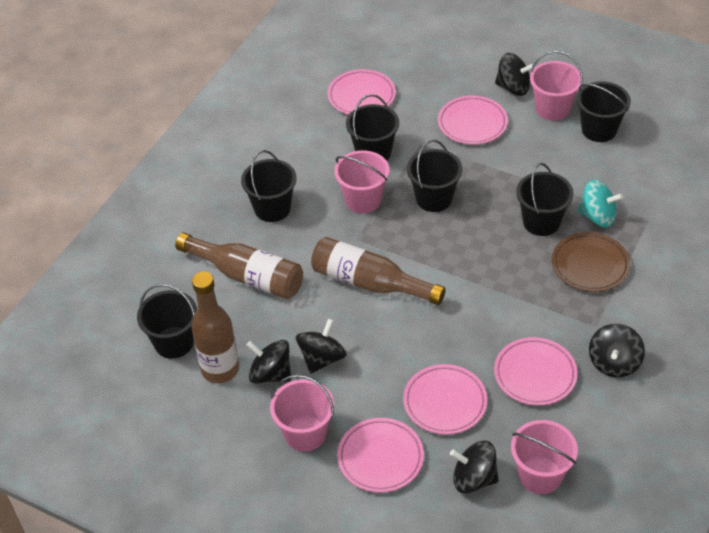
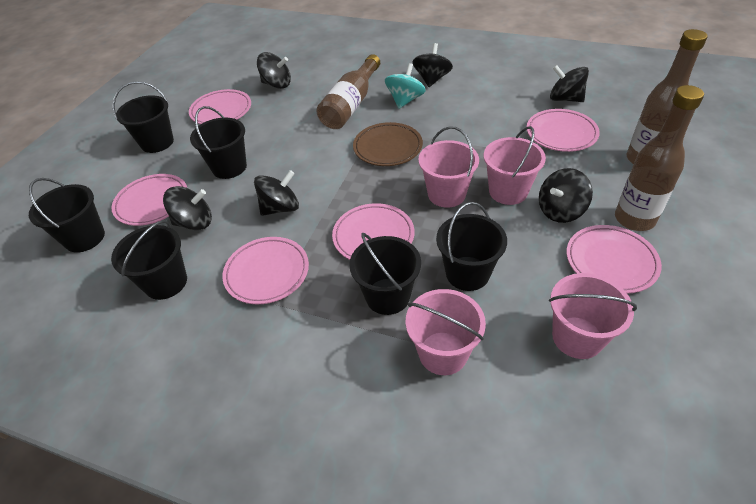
black spinning top: [246,340,291,384] [296,319,347,374] [450,441,499,493] [495,53,535,96] [589,323,645,378] = 5 -> [163,186,212,230] [254,170,299,216] [257,52,291,89] [412,43,453,87] [539,168,593,223] [550,65,589,102] = 6
pink plate: [328,69,396,115] [337,418,424,493] [403,364,487,435] [438,96,508,145] [494,337,578,406] = 5 -> [111,174,187,226] [189,89,251,124] [222,237,309,304] [332,203,414,260] [527,109,600,152] [566,225,662,294] = 6

